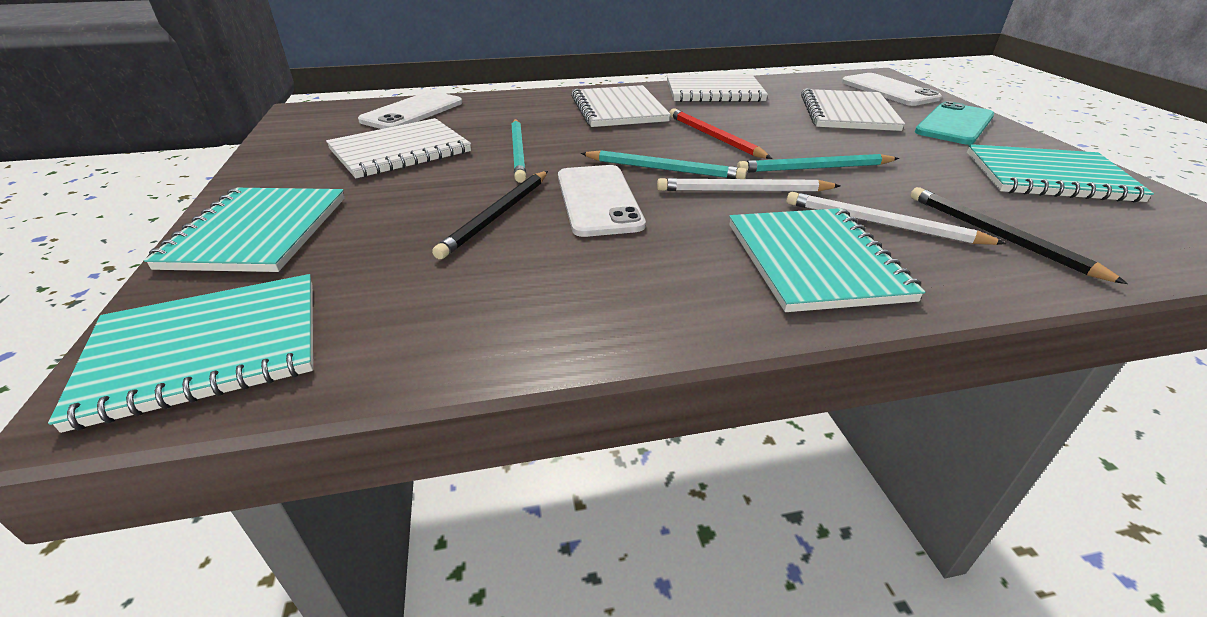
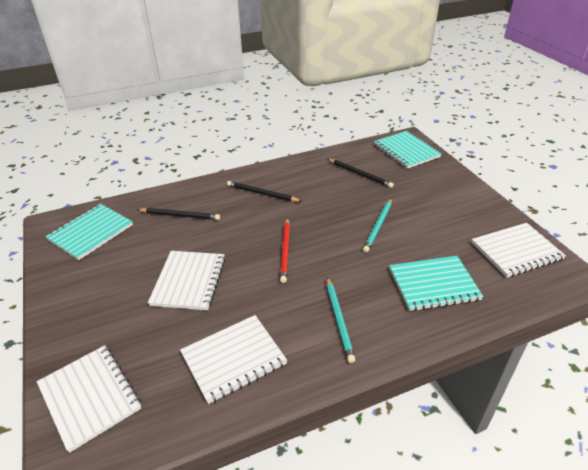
black pencil: [432,171,548,259] [910,187,1128,284] = 2 -> [137,208,220,220] [227,181,301,202] [327,159,394,188] = 3
turquoise notebook: [48,274,313,433] [144,188,345,272] [729,208,925,312] [967,144,1154,203] = 4 -> [45,204,133,260] [374,131,442,169] [389,256,483,311] = 3
turquoise pencil: [511,119,526,183] [581,150,747,179] [737,154,899,173] = 3 -> [327,277,355,363] [363,198,392,253] = 2
turquoise phone: [915,101,994,145] = 1 -> none = 0
white pencil: [657,178,840,192] [786,192,1007,245] = 2 -> none = 0
white phone: [358,91,462,129] [558,165,646,237] [842,73,942,106] = 3 -> none = 0

